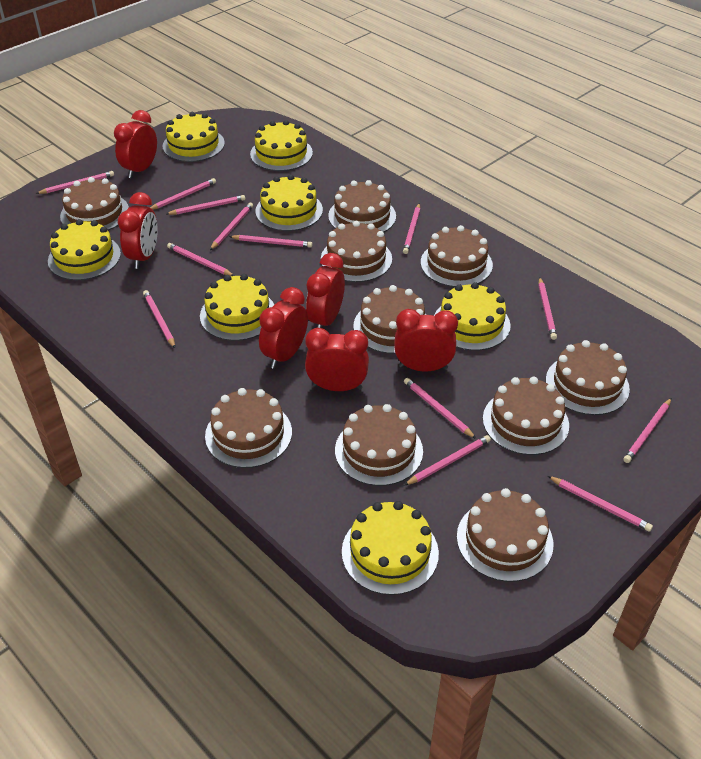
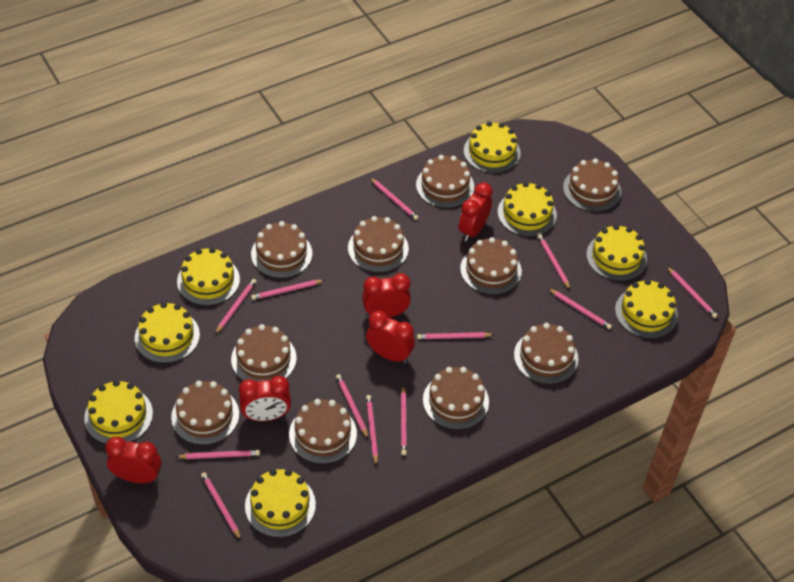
pink pencil: [36,171,114,194] [143,290,175,348] [150,178,216,210] [166,195,245,215] [167,243,234,276] [210,203,253,250] [229,235,313,248] [403,203,420,254] [404,378,476,439] [404,435,491,486] [538,277,557,340] [548,476,653,532] [623,398,671,463] = 13 -> [176,450,260,459] [201,472,241,540] [215,279,257,334] [251,280,325,300] [336,374,368,438] [366,395,378,466] [370,178,419,220] [401,385,407,455] [417,332,494,339] [538,234,570,289] [548,288,612,329] [667,267,718,318] = 12
red clock: [114,110,157,178] [118,192,158,269] [259,287,308,369] [305,328,369,391] [306,253,345,328] [394,309,458,371] = 6 -> [105,437,162,483] [239,376,291,421] [362,273,411,318] [366,311,415,363] [459,182,493,241] = 5
yellow cake: [48,219,121,280] [163,112,225,162] [200,274,274,341] [250,120,313,171] [255,174,323,231] [342,501,439,595] [434,282,511,351] = 7 -> [84,380,153,444] [135,302,200,363] [177,247,240,305] [245,469,316,537] [464,121,521,173] [498,182,557,236] [586,224,647,281] [615,279,678,338] = 8

